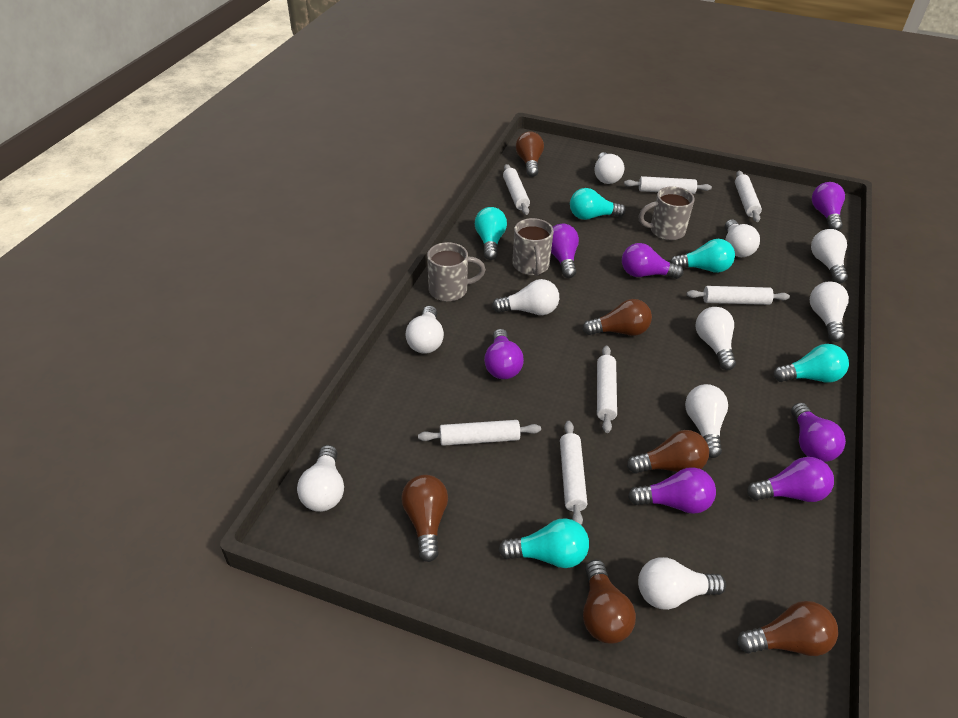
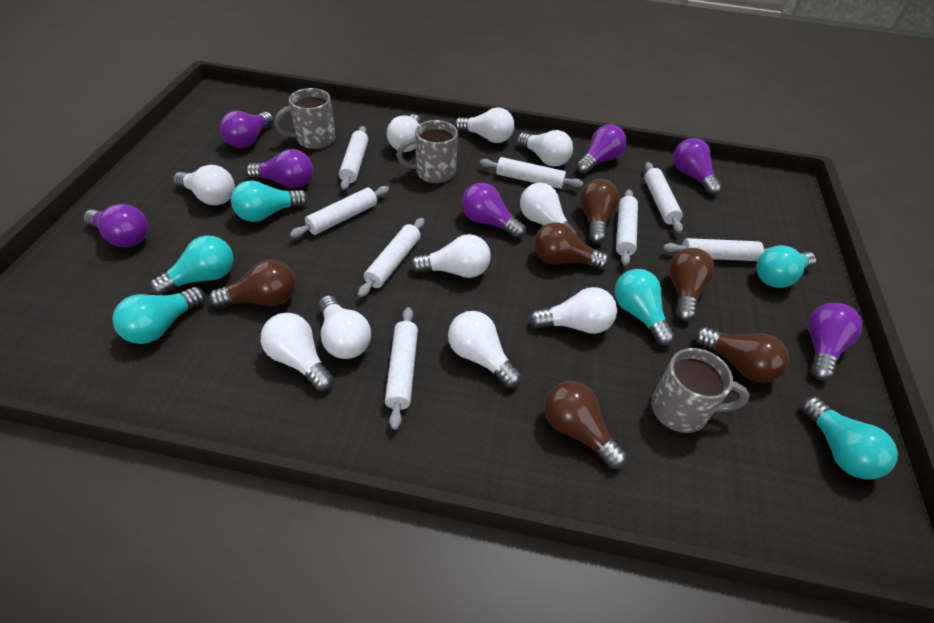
turquoise light bulb: [475,207,507,260] [498,518,589,568] [570,188,626,220] [670,239,735,273] [773,344,849,383] = 5 -> [112,287,205,344] [150,235,233,295] [231,181,308,222] [614,269,675,346] [756,245,816,288] [801,396,898,479] = 6
white rolling pin: [418,420,541,446] [503,164,530,215] [560,421,587,525] [597,346,617,433] [624,176,712,194] [687,286,790,305] [735,171,762,222] = 7 -> [290,186,389,237] [339,126,369,190] [358,218,424,297] [385,307,418,430] [480,157,583,189] [616,189,638,265] [644,162,683,233] [663,238,769,261] = 8

